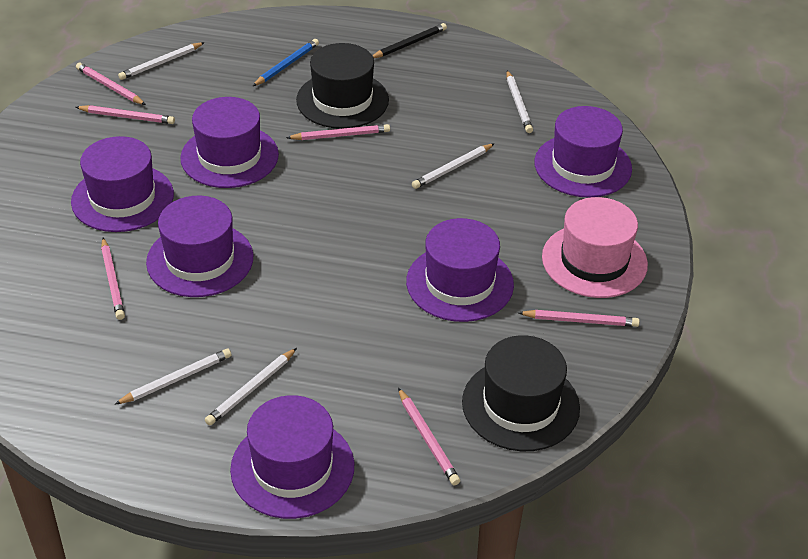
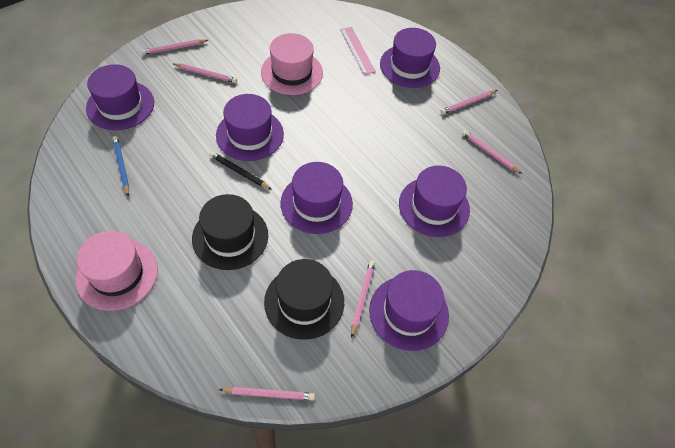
pink hat: [542,197,648,298] = 1 -> [75,231,158,311] [261,33,323,95] = 2
pink ruler: none = 0 -> [340,27,376,75] = 1
white pencil: [114,349,231,405] [118,42,205,80] [205,348,297,426] [412,143,495,189] [506,70,533,133] = 5 -> none = 0

